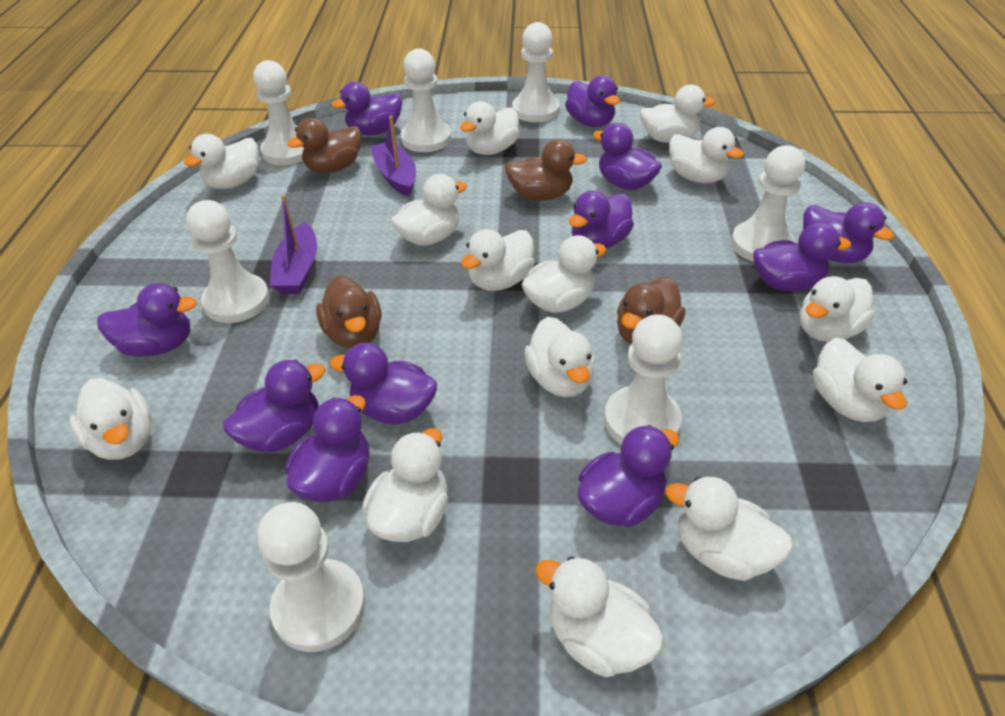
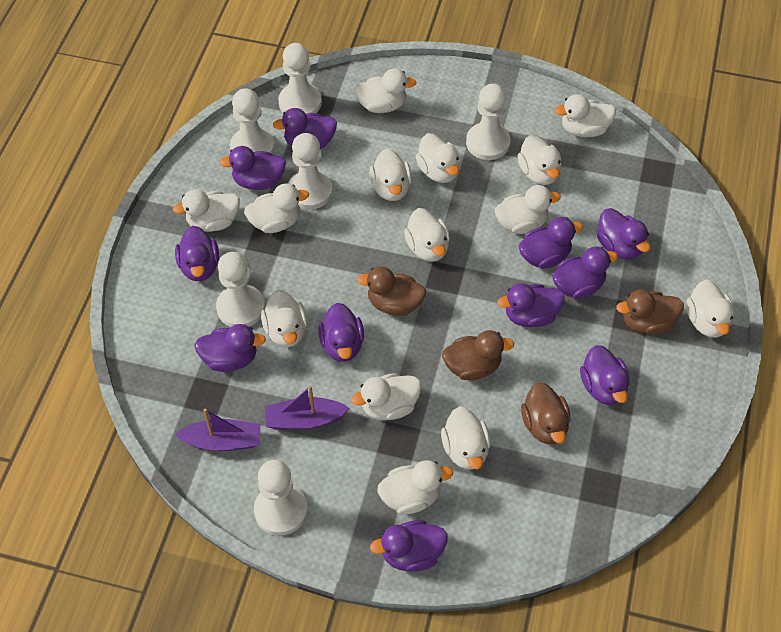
white pawn: [186,200,270,323] [253,60,304,165] [257,502,365,652] [401,48,451,152] [512,22,560,122] [604,314,683,444] [731,145,805,262] = 7 -> [216,252,265,327] [230,88,275,154] [254,460,308,536] [278,43,322,114] [288,133,333,210] [466,84,511,160] = 6

